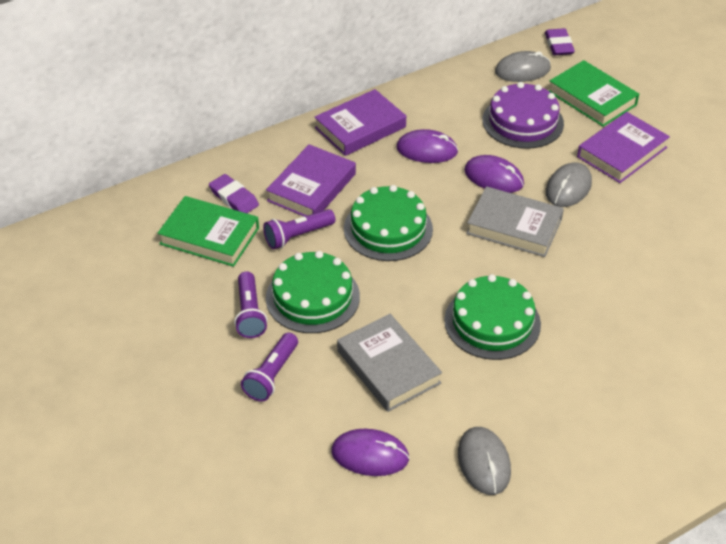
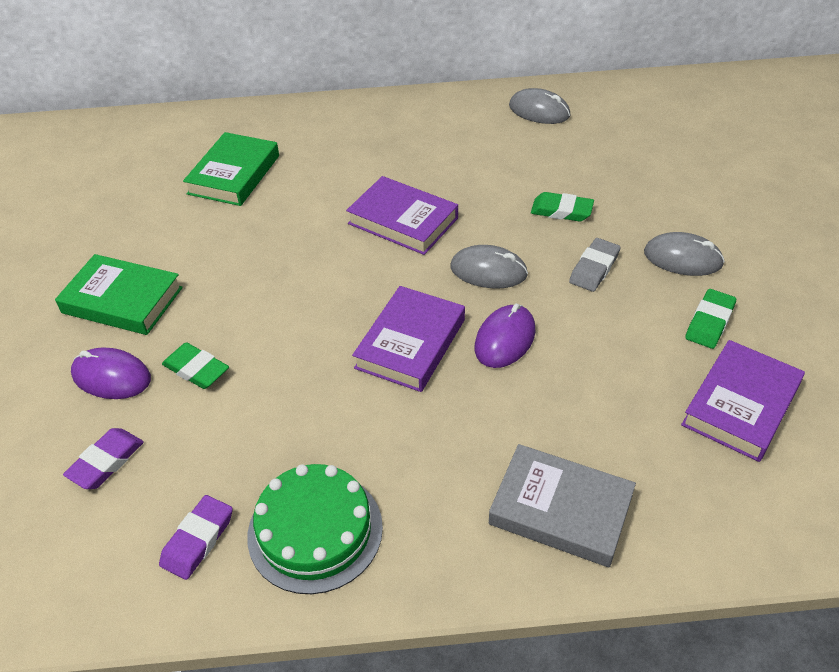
green cake: [266,251,360,333] [344,185,433,261] [444,274,541,360] = 3 -> [247,464,383,594] = 1
green eraser: none = 0 -> [162,342,229,389] [531,192,594,222] [685,289,736,349] = 3
grey book: [337,314,442,412] [466,186,564,257] = 2 -> [489,444,636,567] = 1
grey eraser: none = 0 -> [569,238,620,292] = 1
purple cake: [482,82,564,149] = 1 -> none = 0
purple flashlight: [234,271,268,338] [241,333,298,402] [263,209,335,249] = 3 -> none = 0
purple mouse: [331,429,410,476] [396,129,458,163] [464,155,524,193] = 3 -> [71,347,151,399] [475,304,535,368] = 2

